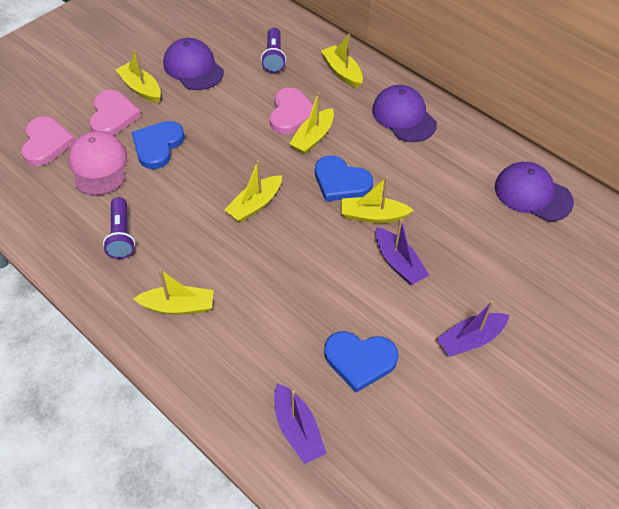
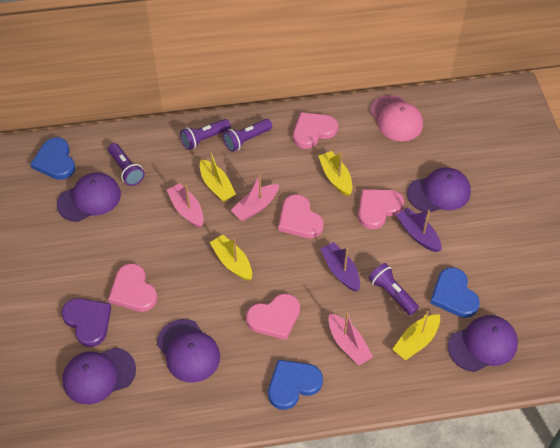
pink boat: none = 0 -> [167,183,204,228] [230,174,279,221] [328,313,373,365] = 3
pink heart: [21,116,75,166] [89,90,141,135] [270,88,313,134] = 3 -> [108,263,158,312] [246,293,300,340] [278,194,324,238] [293,112,338,149] [358,189,404,229] = 5
purple boat: [274,383,327,464] [376,219,429,285] [437,300,509,357] = 3 -> [320,242,360,291] [396,207,442,252] = 2
purple cap: [163,38,224,90] [372,85,437,142] [495,162,574,221] = 3 -> [57,172,121,222] [62,347,136,404] [157,319,220,383] [407,167,471,212] [448,315,518,372] = 5
purple flashlight: [103,197,135,259] [261,28,286,73] = 2 -> [108,143,145,186] [180,119,231,150] [223,119,272,152] [368,263,419,315] = 4
purple heart: none = 0 -> [61,298,111,347] = 1
yellow boat: [116,50,161,103] [133,269,214,315] [224,160,282,222] [289,92,334,154] [321,34,363,88] [341,177,414,223] = 6 -> [200,152,236,202] [210,235,252,281] [318,151,352,196] [392,311,440,360] = 4

